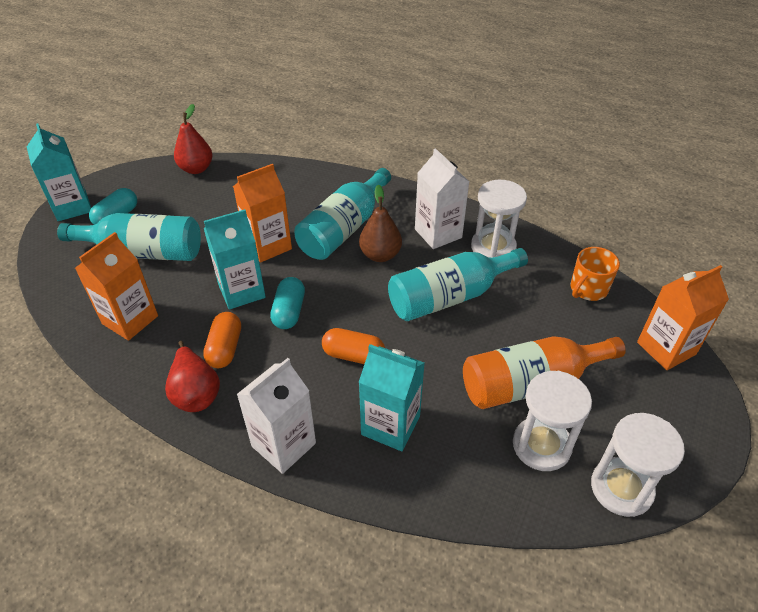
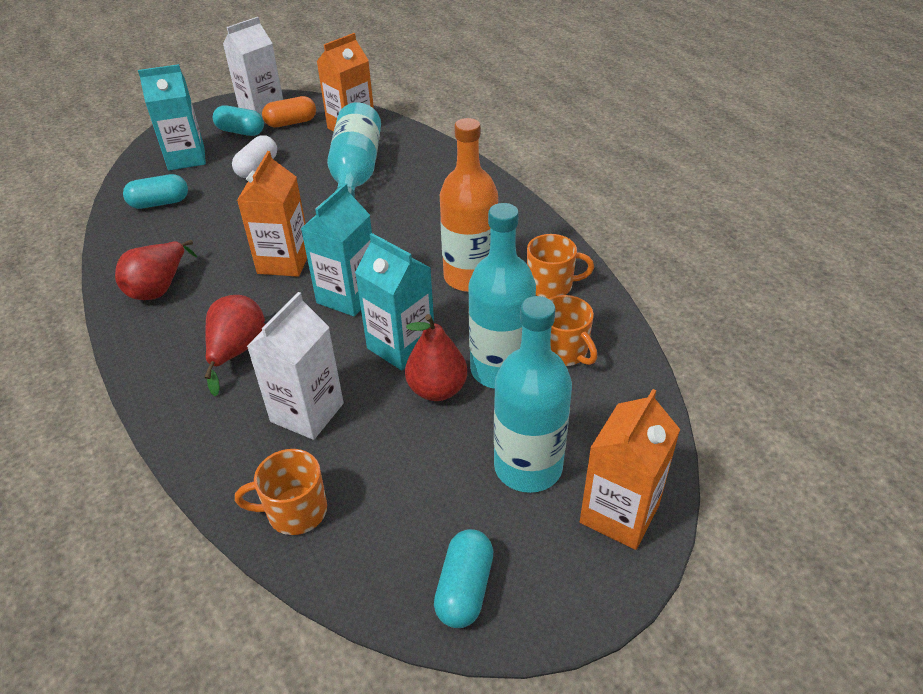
brown pear: [359,185,402,262] = 1 -> none = 0
orange capsule: [203,312,241,368] [322,328,385,364] = 2 -> [262,96,316,127] = 1
orange mug: [571,247,620,301] = 1 -> [235,449,327,535] [527,234,594,299] [549,295,597,366] = 3
red pear: [165,341,220,412] [174,104,213,174] = 2 -> [115,240,197,300] [204,295,265,396] [405,314,467,401] = 3
turquoise capsule: [89,188,137,225] [270,277,305,329] = 2 -> [123,174,188,209] [213,105,264,136] [434,529,493,628] = 3
white capsule: none = 0 -> [232,135,277,178] = 1
white hourglass: [471,180,527,258] [513,371,592,471] [591,413,685,517] = 3 -> none = 0

